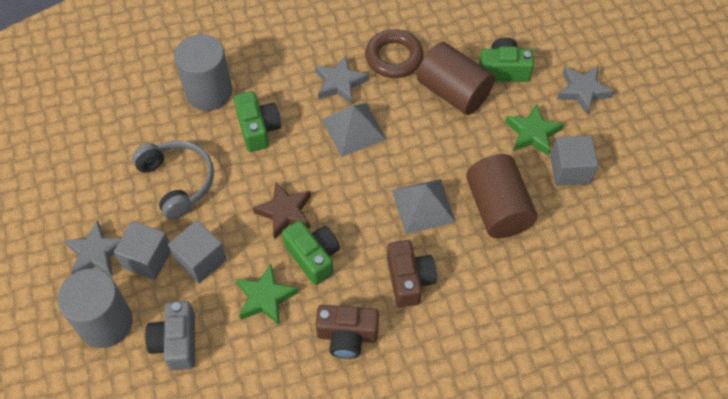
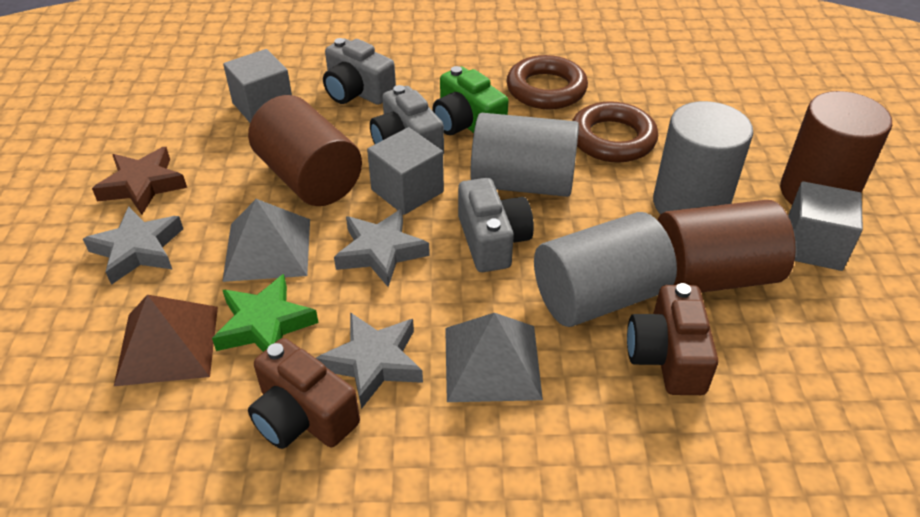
brown cylinder: [417,42,495,115] [466,154,537,238] = 2 -> [248,95,362,206] [657,200,796,293] [780,91,892,205] = 3
brown pyramid: none = 0 -> [114,295,218,386] = 1
brown ring: [365,29,423,78] = 1 -> [506,55,588,109] [572,101,658,163] = 2
green camera: [234,91,281,152] [282,220,340,285] [479,37,534,82] = 3 -> [432,66,508,135] = 1
green star: [236,264,298,325] [505,104,564,156] = 2 -> [212,274,319,352] = 1
grey camera: [145,301,195,370] = 1 -> [323,38,396,105] [370,85,444,155] [458,178,534,272] = 3
grey cylinder: [57,269,133,348] [174,34,232,111] = 2 -> [470,113,579,197] [534,212,677,327] [653,101,753,214] = 3
grey headphones: [132,140,214,220] = 1 -> none = 0

